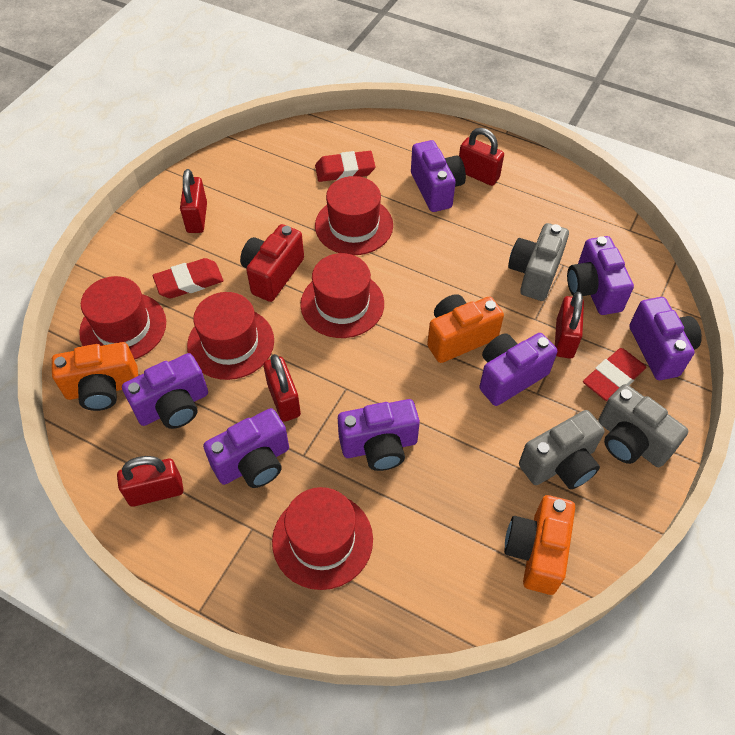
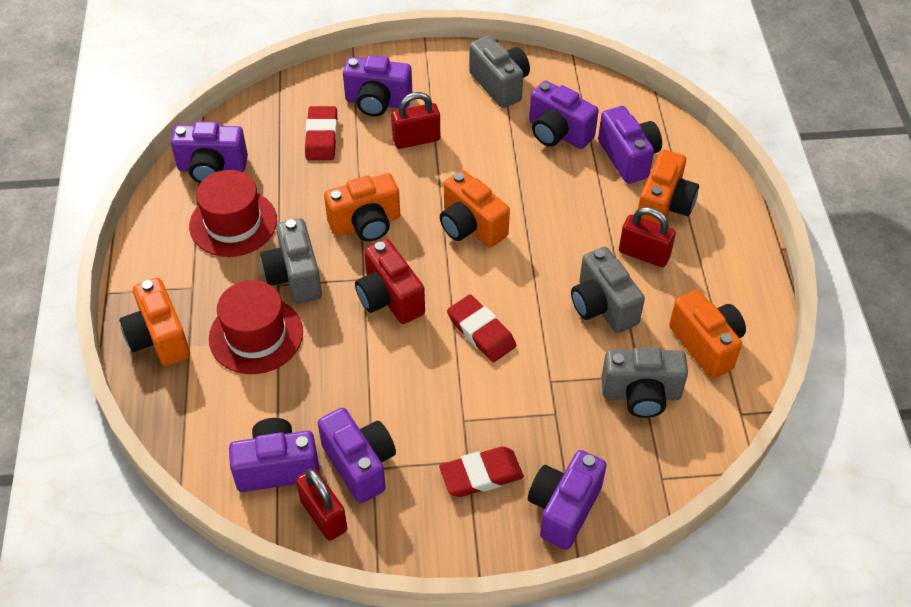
grey camera: [508,223,569,301] [519,410,605,489] [598,384,688,467] = 3 -> [260,218,322,304] [469,36,530,108] [571,247,645,333] [601,347,688,418] = 4
orange camera: [52,342,138,411] [427,294,504,363] [504,495,575,595] = 3 -> [119,278,190,366] [324,173,400,241] [440,170,510,248] [638,150,699,225] [669,290,746,379] = 5
red hat: [79,276,166,360] [187,292,274,380] [272,487,373,590] [300,253,384,338] [315,176,393,255] = 5 -> [189,170,277,257] [209,280,303,374] = 2
red padlock: [117,456,184,507] [180,169,207,233] [263,354,301,422] [459,128,504,186] [555,292,584,359] = 5 -> [296,468,347,541] [391,92,440,149] [619,207,676,267] = 3

